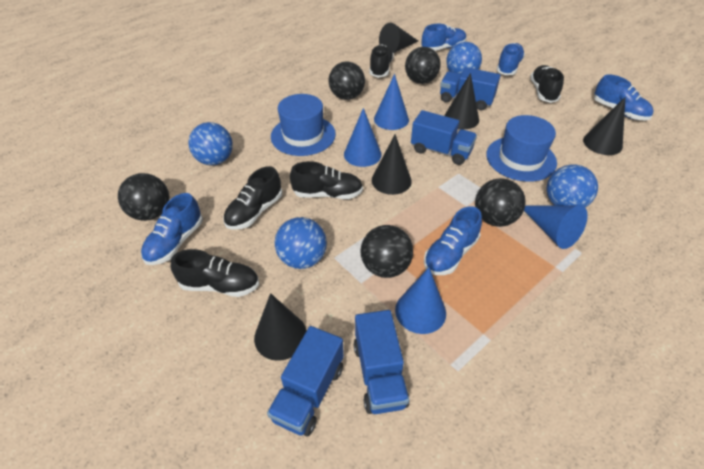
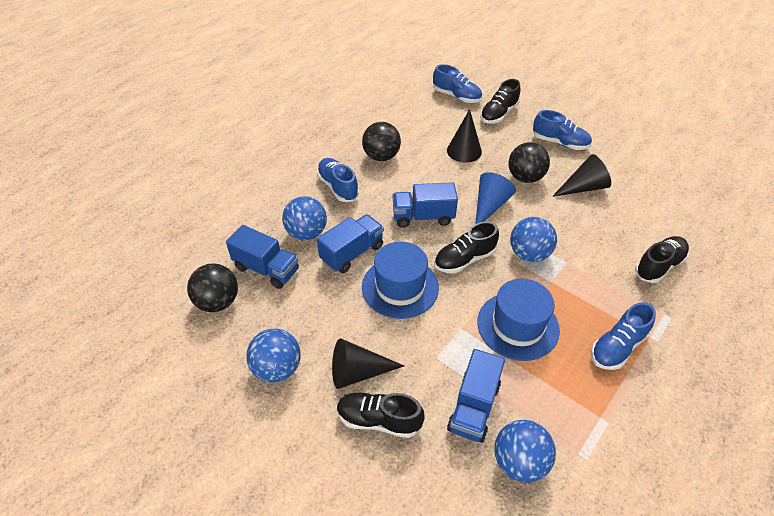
black ball: [118,173,169,221] [329,61,365,100] [360,225,413,278] [405,47,441,84] [475,178,526,227] = 5 -> [187,264,238,312] [362,122,401,161] [509,142,550,183] = 3
black cone: [254,293,307,361] [372,134,412,195] [379,23,418,53] [444,73,479,129] [583,97,625,155] = 5 -> [332,338,404,389] [447,109,482,163] [552,154,611,197] = 3
black shoe: [171,249,259,297] [223,166,282,230] [290,161,363,199] [369,44,394,78] [530,65,564,103] = 5 -> [337,392,425,438] [434,221,499,274] [480,79,521,124] [635,236,689,283] = 4
blue cone: [344,108,382,167] [374,74,409,130] [395,267,446,334] [524,205,588,249] = 4 -> [476,172,516,224] = 1
blue shoe: [141,193,203,265] [421,23,467,51] [424,206,482,275] [496,43,525,75] [594,74,654,120] = 5 -> [317,158,359,202] [433,64,482,103] [533,110,592,150] [591,302,656,370] = 4

